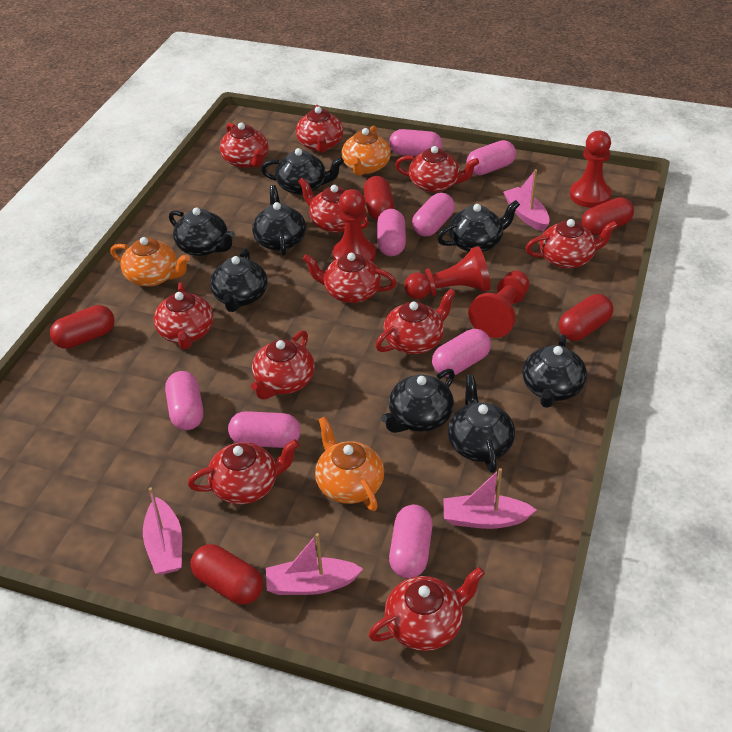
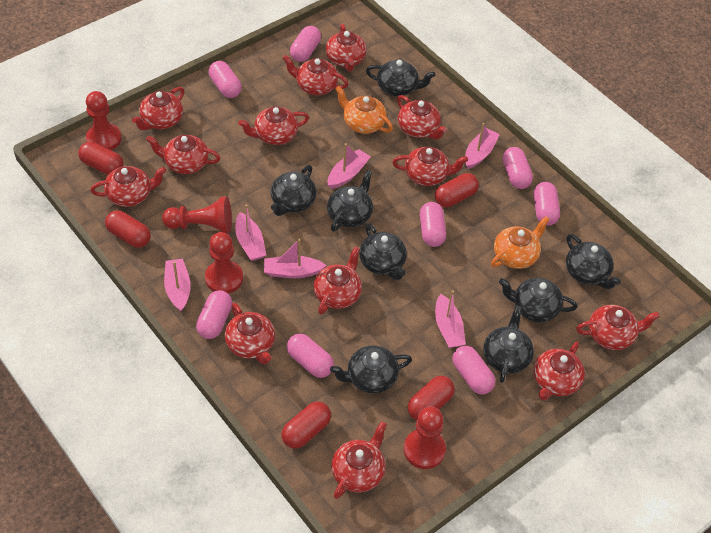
orange teapot: [110,237,190,287] [315,416,384,511] [341,126,391,176] = 3 -> [335,86,393,134] [491,216,550,269] = 2
pink boat: [143,487,182,575] [266,533,363,595] [443,468,536,529] [503,169,550,231] = 4 -> [164,259,191,312] [235,204,266,261] [264,239,326,278] [328,143,371,189] [435,290,466,348] [465,123,500,169] = 6
red teapot: [154,283,214,349] [188,439,299,504] [219,123,268,168] [251,330,315,400] [296,105,344,153] [298,177,369,233] [303,253,396,303] [368,567,485,651] [376,289,456,354] [395,146,479,193] [525,219,617,269] = 11 -> [90,166,166,207] [132,87,184,130] [146,135,220,174] [225,303,275,365] [238,106,309,145] [282,55,348,95] [313,247,362,315] [326,24,367,71] [331,421,387,499] [392,147,468,186] [397,95,447,139] [534,341,585,400] [576,305,660,350] = 13

